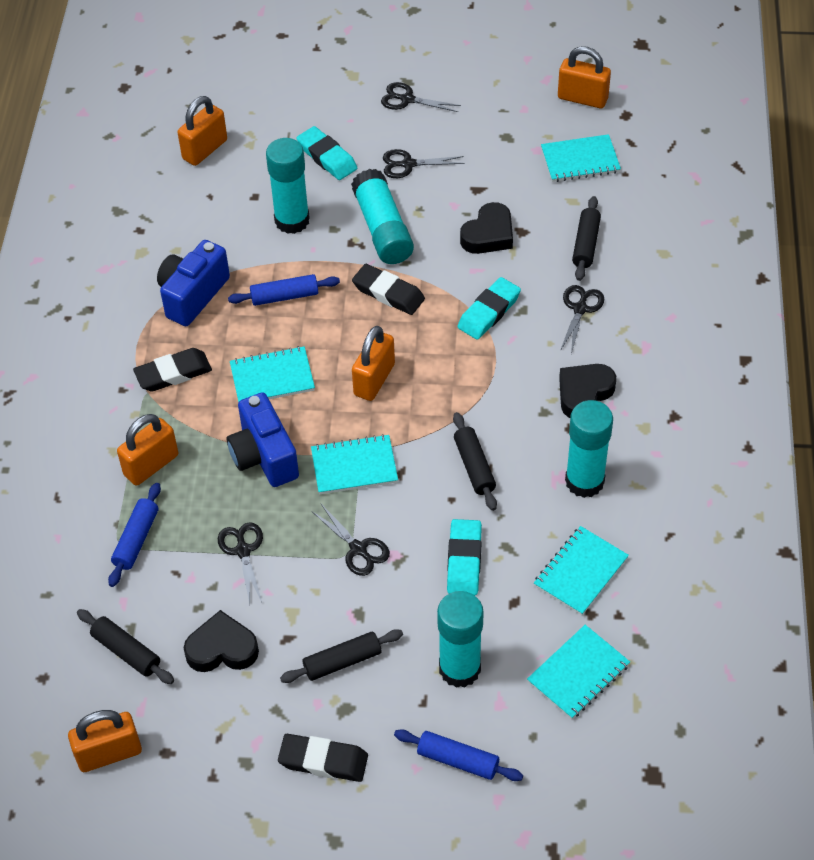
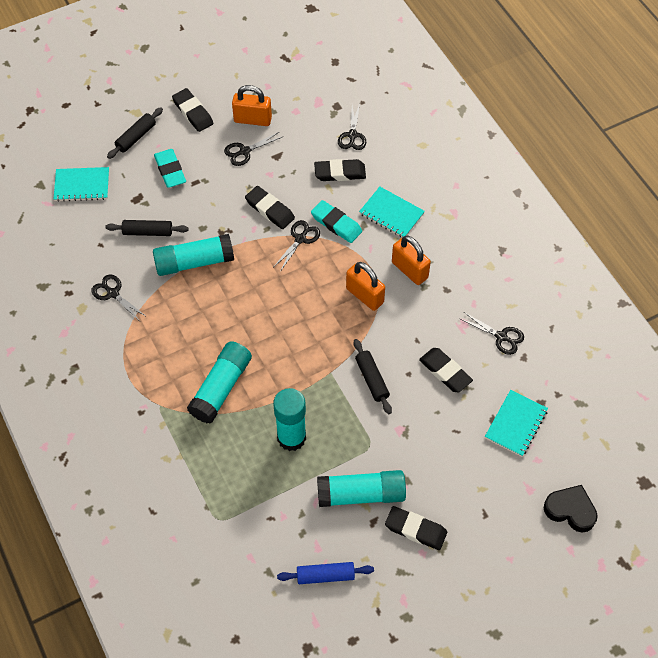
black eraser: [133,348,212,392] [278,734,368,782] [352,264,425,315] = 3 -> [172,88,213,132] [245,186,295,229] [314,159,366,181] [385,506,447,550] [419,348,473,392] = 5
black heart: [184,610,259,672] [460,202,513,254] [559,364,616,418] = 3 -> [544,485,598,532] = 1
black rolling pin: [77,609,174,684] [280,629,403,683] [453,412,497,511] [572,196,601,281] = 4 -> [105,220,189,236] [107,107,163,159] [354,339,392,414] = 3
blue camera: [157,240,230,326] [227,392,299,487] = 2 -> none = 0
blue rolling pin: [108,483,161,587] [228,274,340,306] [394,729,523,781] = 3 -> [277,562,374,584] = 1
orange padlock: [68,710,142,772] [117,414,178,486] [177,96,227,166] [352,326,395,401] [558,46,611,108] = 5 -> [232,85,272,126] [346,262,385,311] [392,236,431,285] = 3
turquoise eraser: [296,126,357,180] [447,519,482,595] [457,277,521,340] = 3 -> [154,149,186,188] [311,200,362,243] = 2
turquoise notebook: [230,346,315,402] [311,434,398,494] [527,625,630,719] [534,526,629,615] [541,134,621,182] = 5 -> [54,167,109,202] [359,187,425,238] [485,390,548,457] = 3

